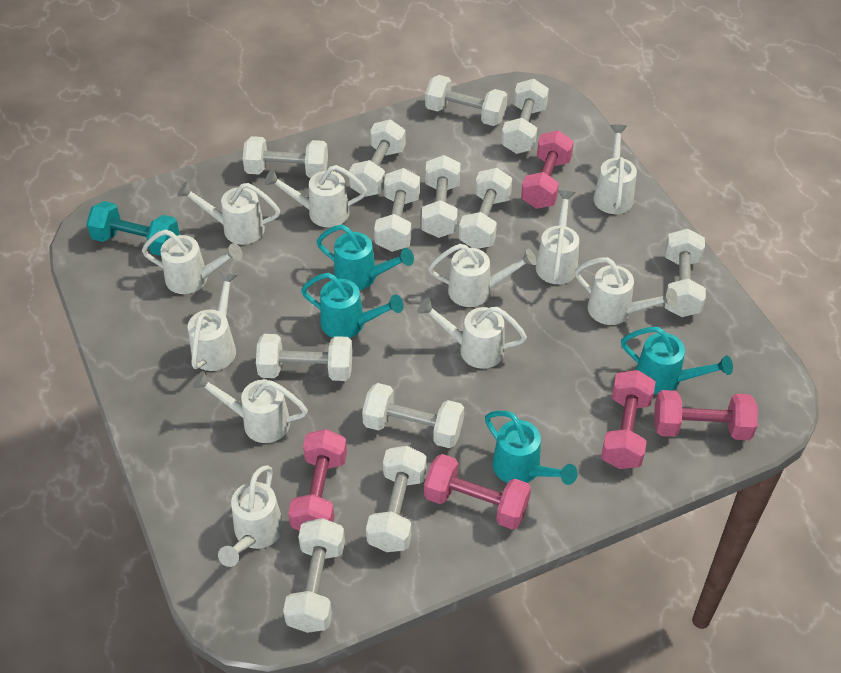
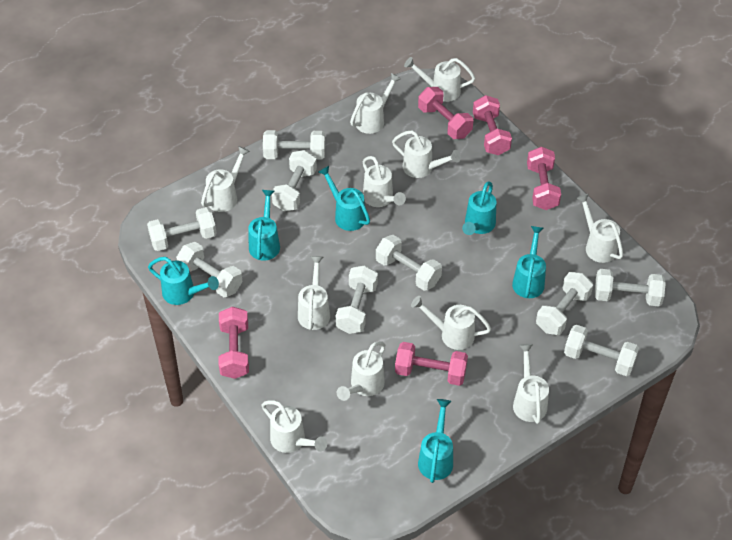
turquoise dumbbell: [86,201,180,256] = 1 -> none = 0
turquoise watering can: [301,273,404,338] [316,225,414,290] [485,411,578,485] [621,327,733,395] = 4 -> [148,257,219,305] [248,190,280,261] [318,166,370,231] [418,399,453,483] [462,182,496,235] [512,226,546,298] = 6
white dumbbell: [243,136,328,178] [256,334,352,381] [283,518,345,633] [349,120,406,197] [362,383,464,448] [366,446,427,552] [374,168,420,252] [422,155,460,238] [425,75,508,126] [459,168,512,249] [501,79,549,154] [665,229,706,317] = 12 -> [147,207,217,251] [176,242,242,297] [263,130,325,160] [272,150,317,211] [336,265,378,334] [376,235,442,291] [536,272,593,335] [564,325,639,376] [595,269,666,306] = 9

